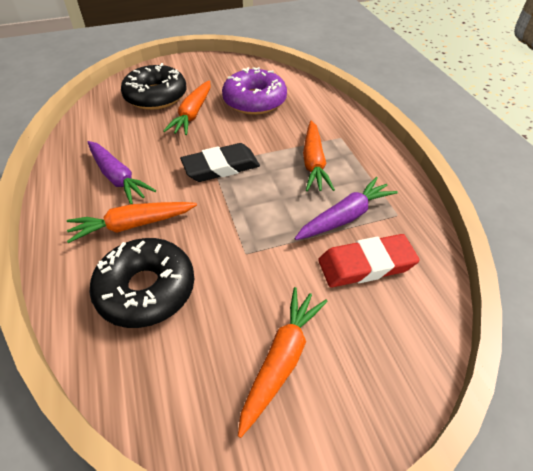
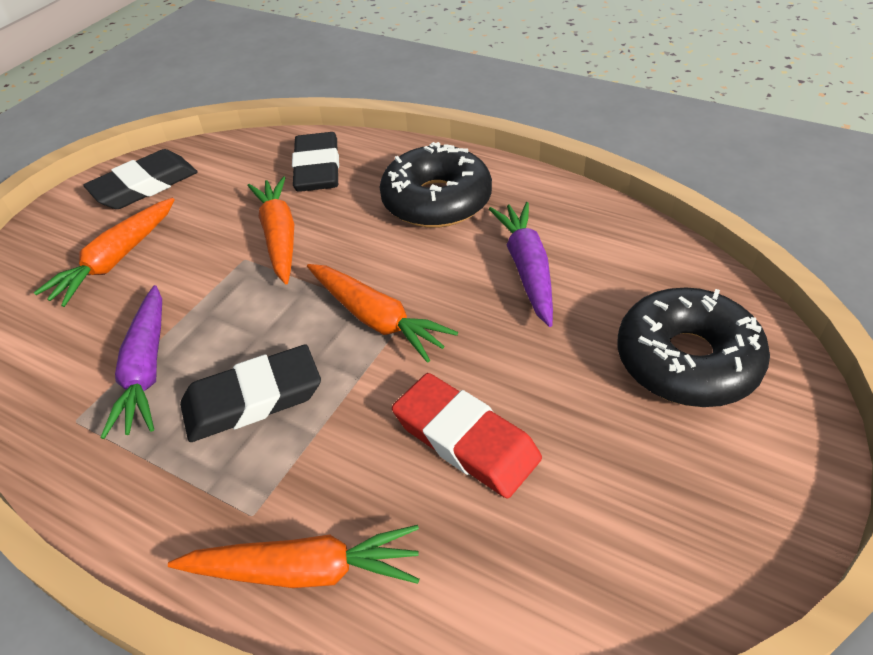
black eraser: [180,143,260,182] = 1 -> [83,149,198,209] [180,344,321,442] [292,132,339,192] = 3
purple donut: [222,67,287,115] = 1 -> none = 0

